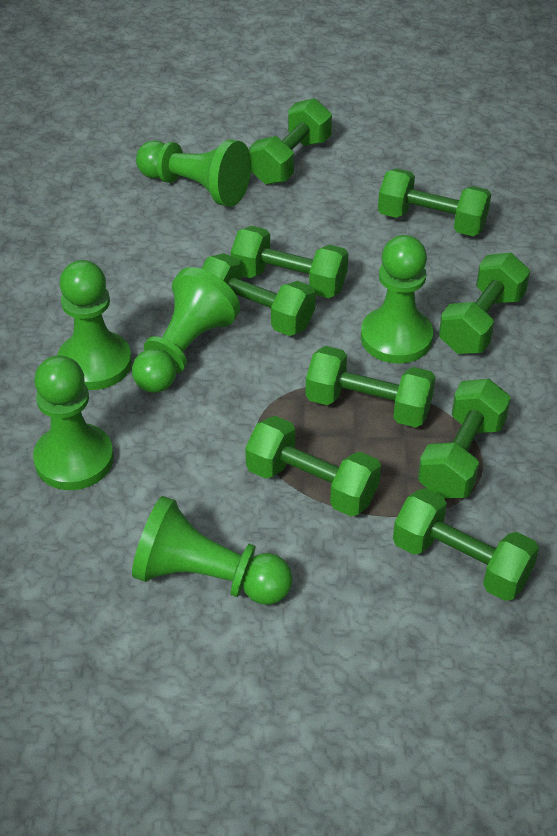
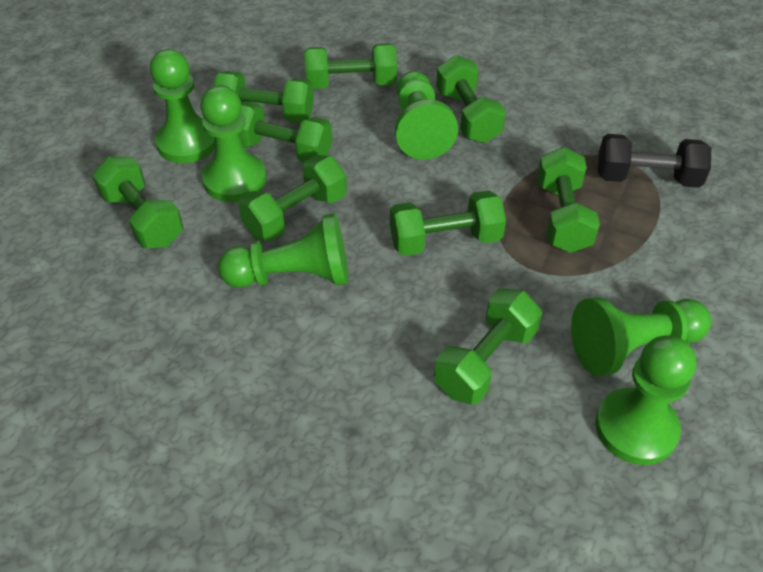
black dumbbell: none = 0 -> [598,134,711,188] = 1

